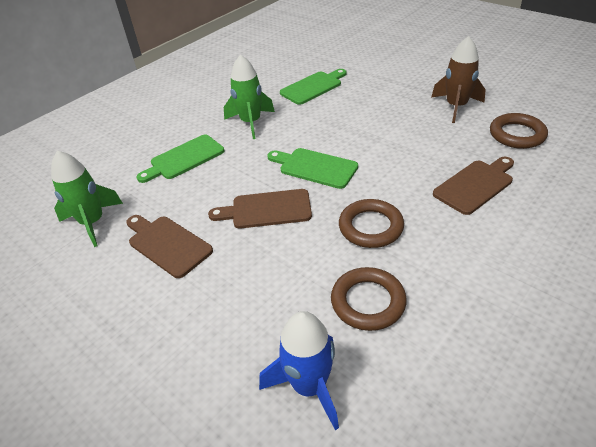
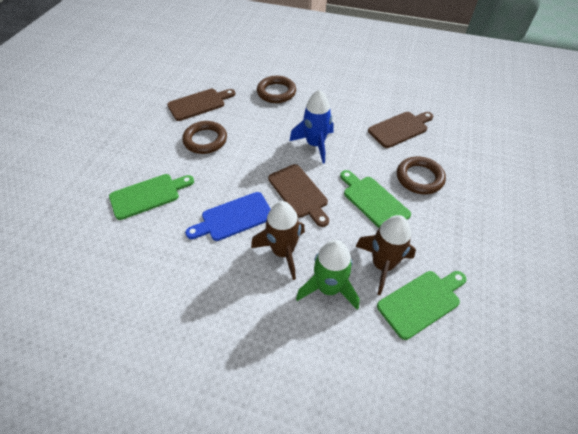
blue cutting board: none = 0 -> [185,192,271,241] = 1
brown rocket: [431,36,486,123] = 1 -> [251,201,305,280] [355,215,416,295] = 2
green rocket: [51,151,123,247] [224,54,275,139] = 2 -> [296,240,360,310] = 1

